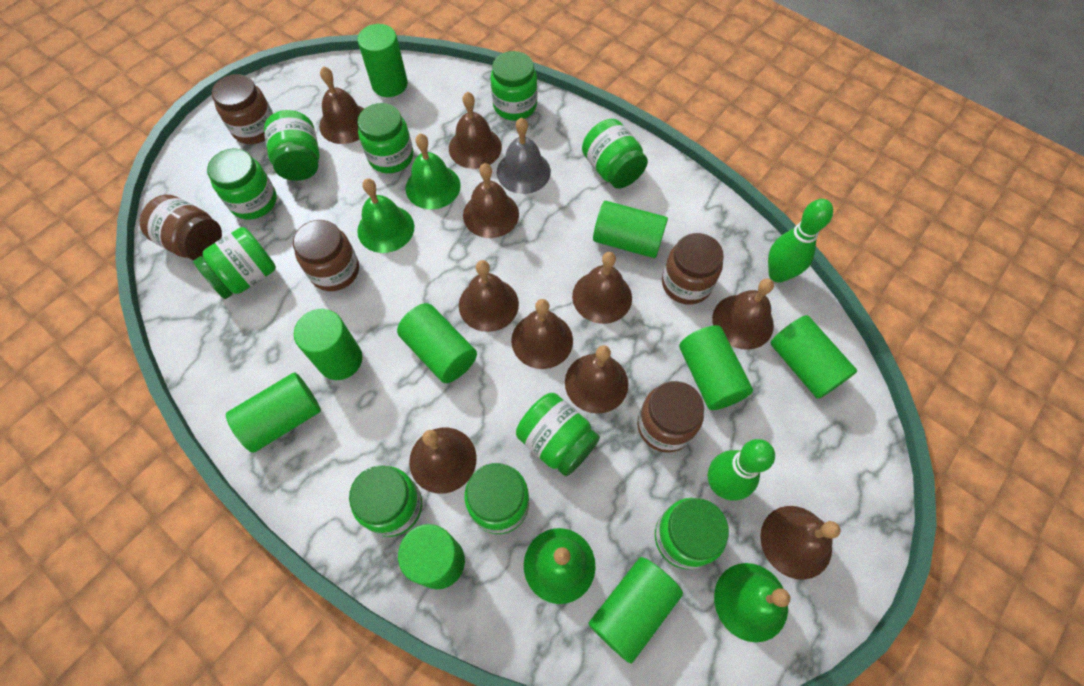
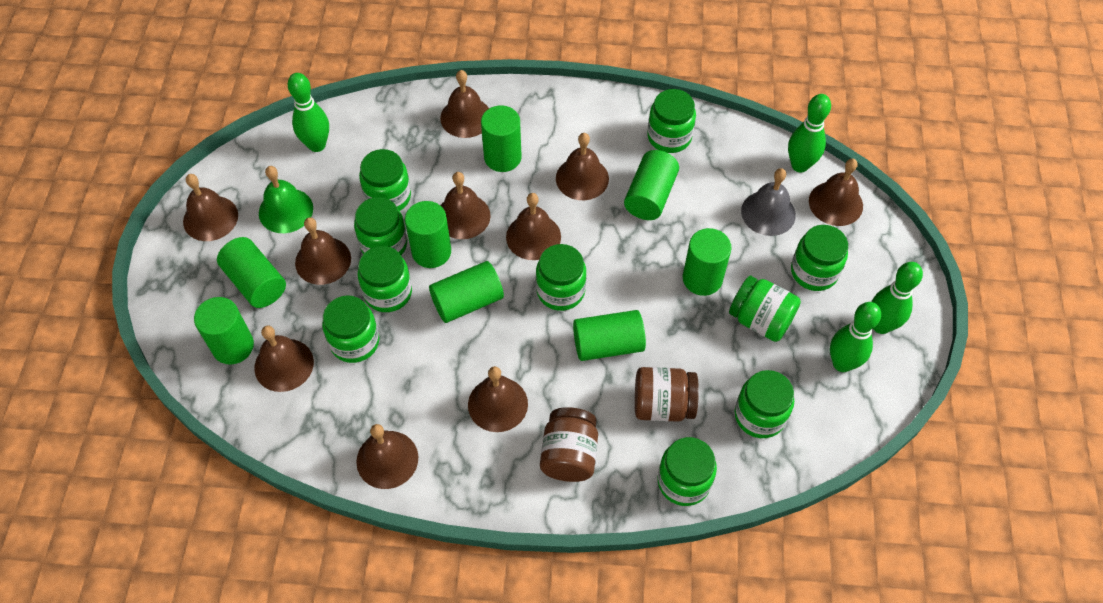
brown jar: [140,194,222,260] [212,74,273,144] [293,220,359,291] [637,381,704,452] [662,233,724,305] = 5 -> [540,407,598,482] [635,367,699,422] = 2
green bell: [357,178,414,253] [406,134,461,209] [524,528,595,604] [714,563,791,642] = 4 -> [259,166,313,233] = 1
green bowling pin: [708,439,775,501] [768,199,833,283] = 2 -> [288,73,329,152] [788,94,831,172] [830,302,881,372] [871,262,923,334] = 4
green cylinder: [226,372,321,453] [294,309,362,380] [358,24,408,97] [397,303,477,383] [398,524,465,589] [589,557,683,664] [593,201,668,258] [679,325,753,410] [771,315,857,399] = 9 -> [194,297,254,365] [217,237,286,308] [405,201,451,268] [429,261,504,323] [481,105,522,172] [573,310,646,361] [624,150,679,220] [683,228,732,296] = 8

